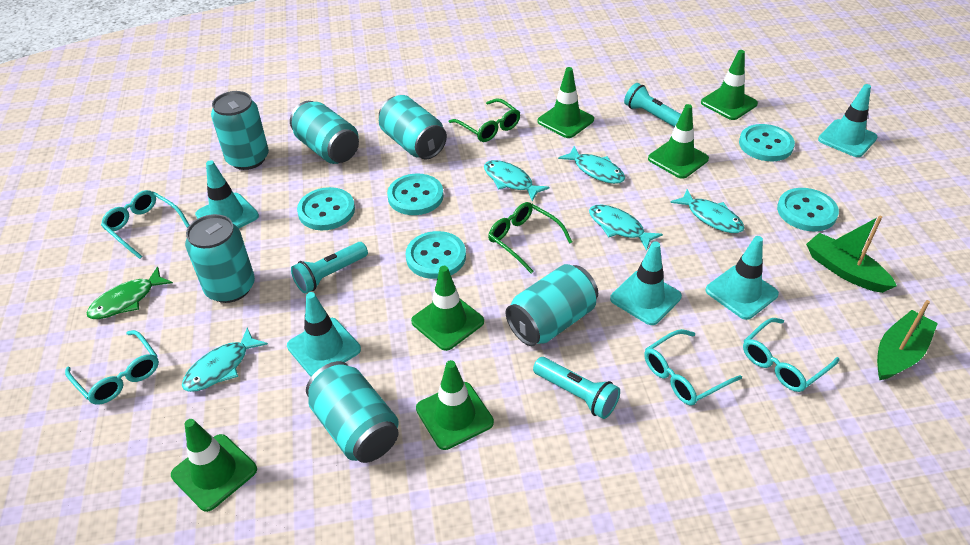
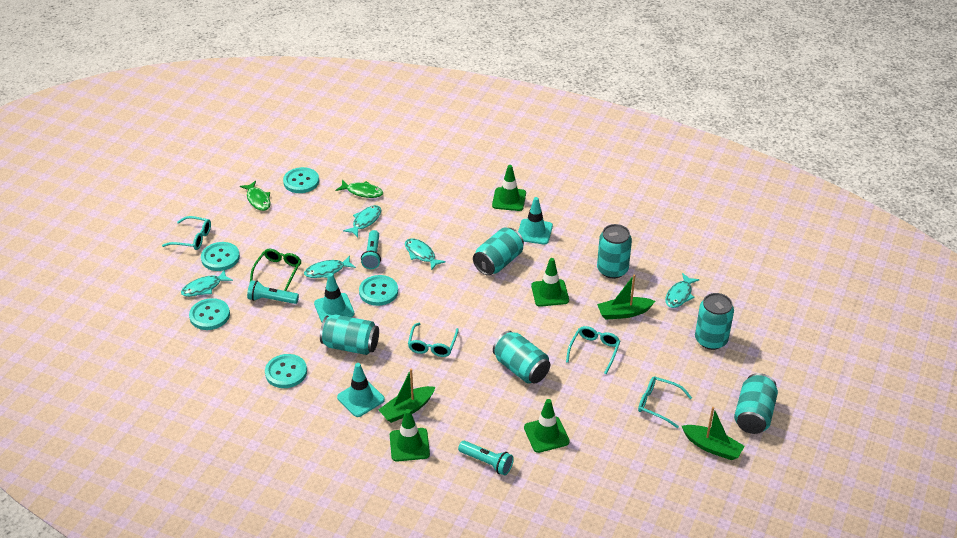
green boat: [806,216,897,293] [877,300,938,380] = 2 -> [378,369,435,423] [597,275,655,320] [682,407,745,460] = 3
green fish: [87,267,173,319] = 1 -> [240,181,270,211] [336,180,383,198] = 2
green glasses: [449,98,520,142] [488,202,572,274] = 2 -> [250,249,302,291] = 1
green traffic cone: [171,419,257,512] [411,266,484,351] [416,360,494,450] [537,67,594,138] [648,104,709,179] [701,50,758,120] = 6 -> [390,409,430,462] [492,165,526,211] [524,399,570,453] [531,258,569,307] = 4
turquoise traffic cone: [195,160,259,228] [287,292,361,377] [610,241,682,325] [705,236,779,320] [818,84,877,157] = 5 -> [314,273,354,322] [337,363,385,417] [518,197,553,245] = 3

